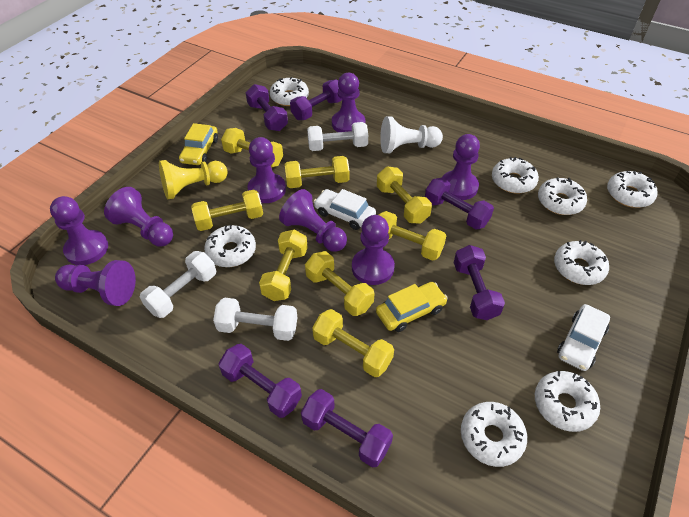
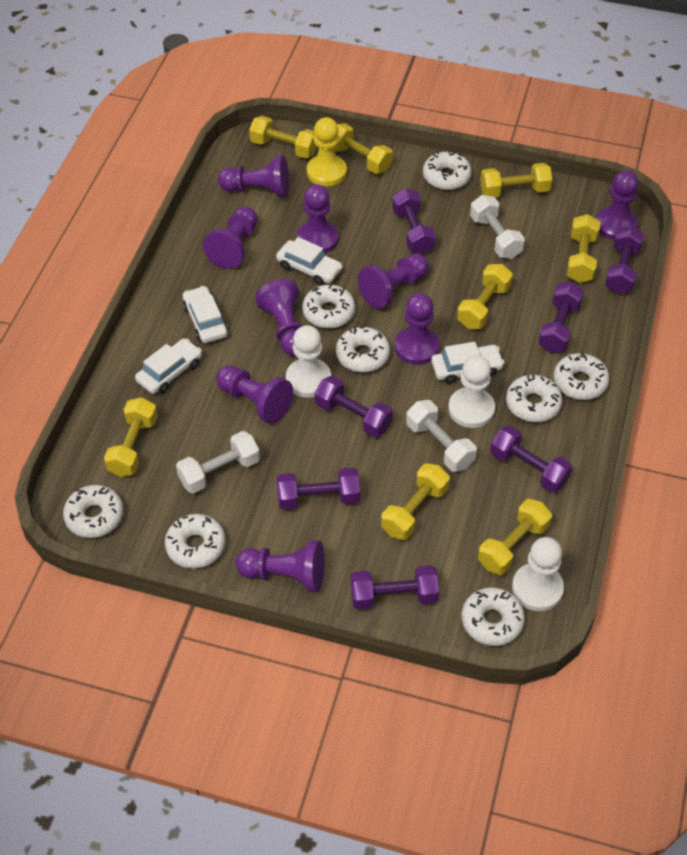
purple dumbbell: [218,344,302,418] [246,84,288,131] [290,80,342,120] [301,389,393,467] [425,178,494,230] [454,245,505,320] = 6 -> [277,468,360,510] [315,376,393,438] [351,565,439,610] [392,188,436,254] [490,426,573,493] [538,282,584,353] [605,226,644,294] = 7
purple pawn: [50,196,108,265] [55,260,136,306] [104,187,173,247] [247,137,286,203] [279,189,347,252] [332,73,365,132] [352,215,395,285] [442,134,480,200] = 8 -> [203,207,257,269] [216,365,293,424] [218,155,289,197] [236,540,325,592] [255,279,302,356] [297,184,339,253] [358,254,429,309] [395,293,440,365] [596,170,639,240] = 9
white car: [314,189,376,230] [557,304,610,371] = 2 -> [135,338,202,394] [183,286,228,343] [276,237,343,285] [431,342,505,384] = 4
white pawn: [380,116,443,153] = 1 -> [286,325,331,398] [448,355,495,428] [512,537,564,611] = 3
yellow car: [179,123,218,165] [376,282,448,332] = 2 -> none = 0

